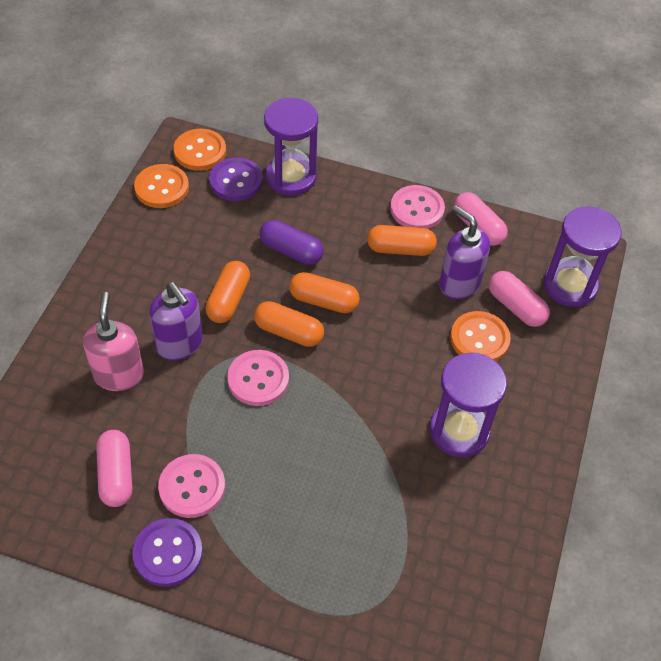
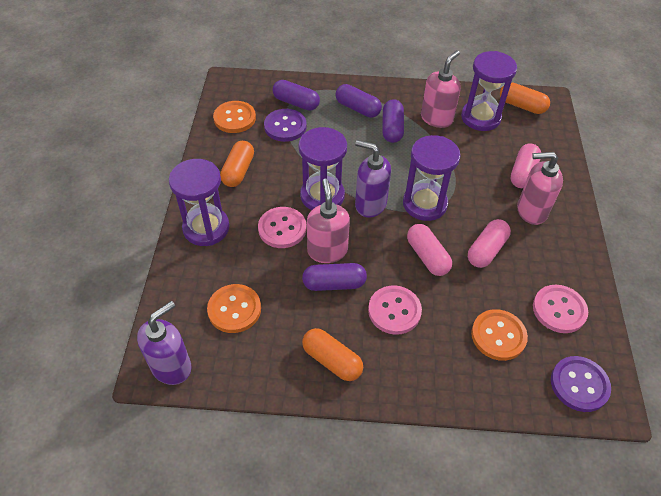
orange capsule: [205,261,250,323] [254,301,324,347] [289,272,360,313] [367,225,437,256] = 4 -> [220,141,254,187] [302,328,363,381] [500,82,550,114] = 3
pink soap dispenser: [83,292,144,391] = 1 -> [307,179,350,263] [421,50,461,128] [517,152,563,225] = 3
purple capsule: [260,220,324,265] = 1 -> [273,80,320,111] [302,263,367,291] [335,84,382,118] [382,99,404,143] = 4
purple hourglass: [264,98,318,196] [430,353,507,457] [543,206,621,307] = 3 -> [169,159,230,246] [298,127,347,210] [403,135,460,221] [461,51,517,131] = 4

